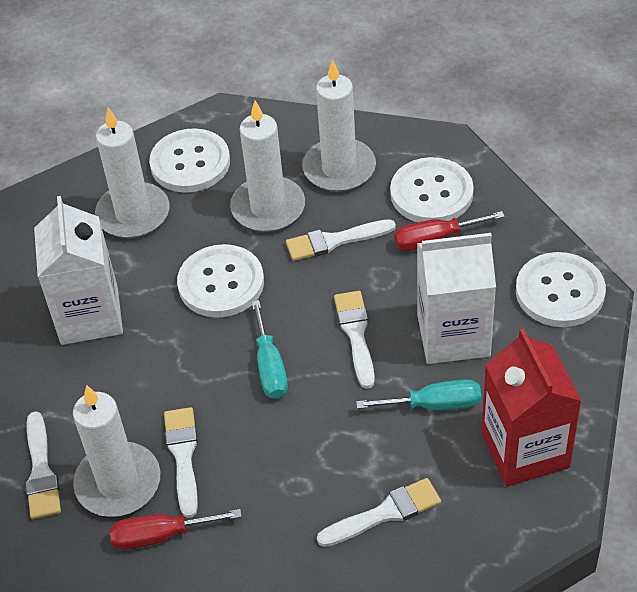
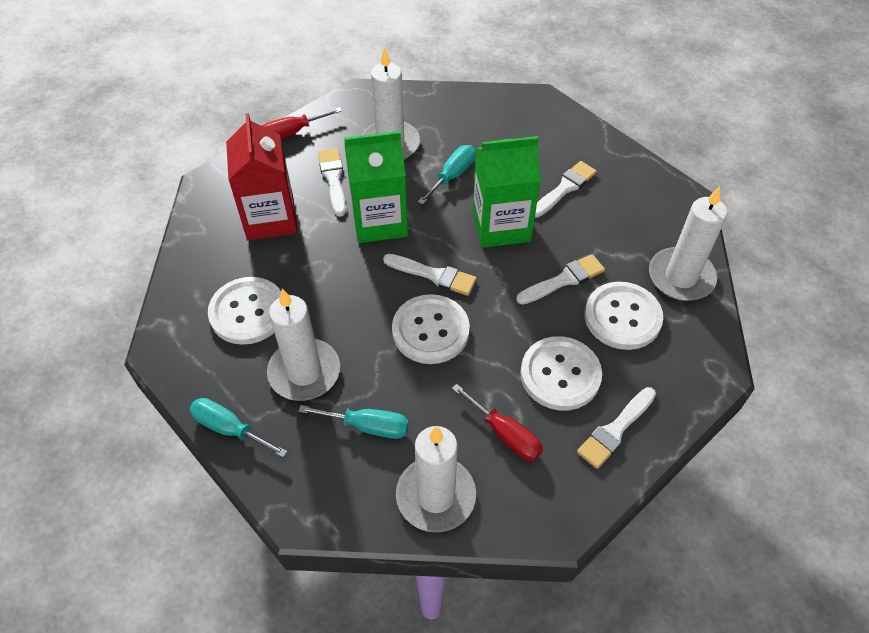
green carton: none = 0 -> [344,131,408,243] [473,136,541,248] = 2
turquoise screwdriver: [251,300,288,399] [356,379,481,410] = 2 -> [189,398,288,458] [298,405,409,439] [418,145,476,205] = 3
white carton: [34,196,123,345] [417,233,496,364] = 2 -> none = 0

